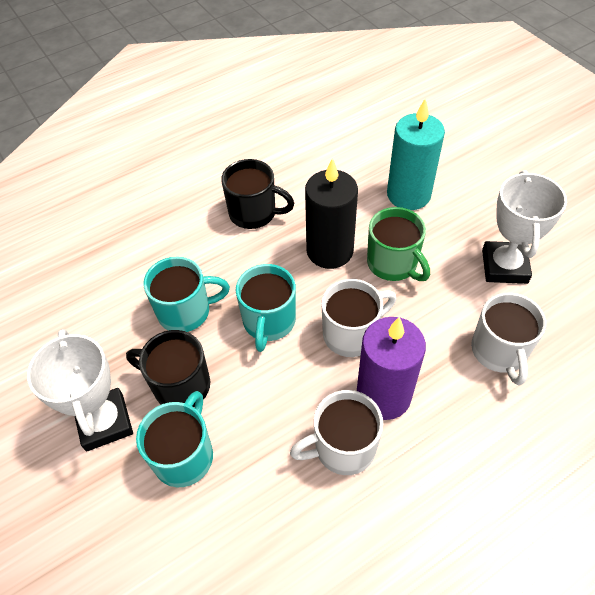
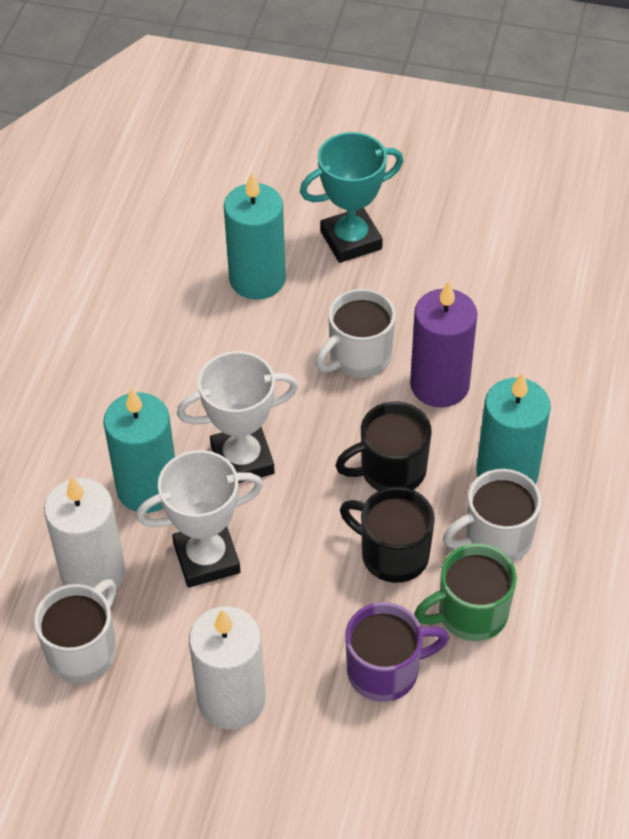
black candle: [305,158,358,269] = 1 -> none = 0
purple mug: none = 0 -> [345,602,449,702] = 1
turquoise candle: [387,98,445,210] = 1 -> [103,388,175,513] [224,172,286,299] [476,372,551,484] = 3
turquoise mug: [136,391,213,487] [143,257,230,332] [236,264,296,352] = 3 -> none = 0
turquoise trophy: none = 0 -> [300,132,403,263] = 1
white candle: none = 0 -> [44,476,125,597] [189,606,265,730] = 2

